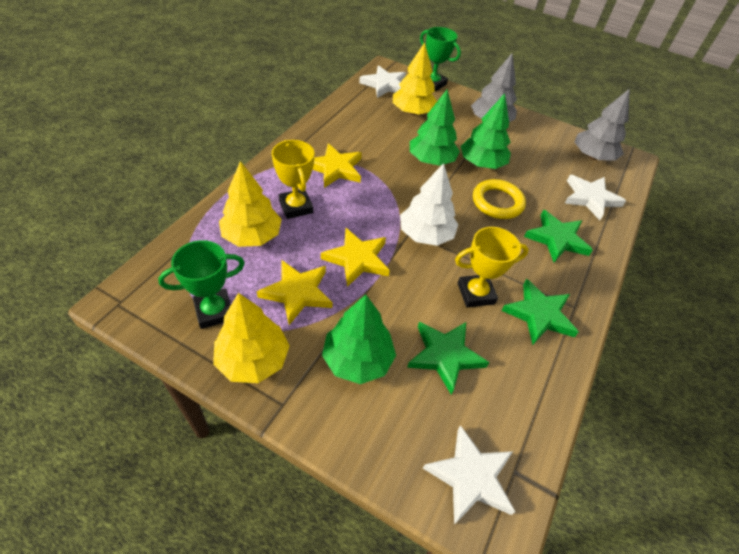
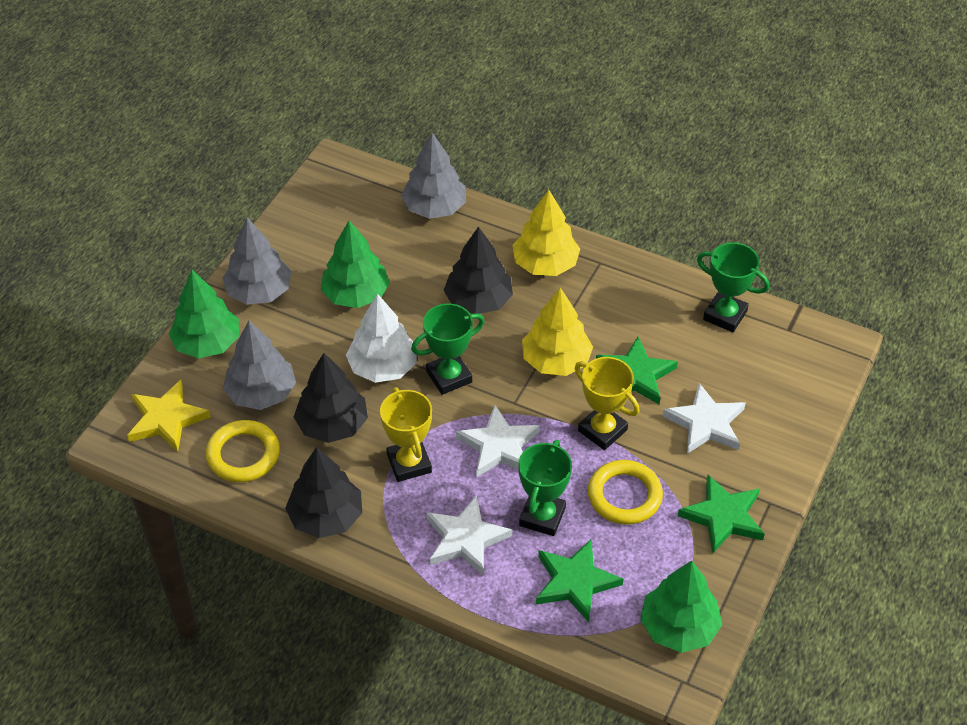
black tree: none = 0 -> [285,447,362,538] [294,353,368,443] [444,226,513,314] = 3
green trophy: [158,240,245,329] [420,27,461,92] = 2 -> [411,303,485,395] [518,440,572,536] [697,242,769,332] = 3
grey tree: [471,54,517,122] [575,89,630,161] = 2 -> [222,218,291,305] [223,321,296,410] [401,133,466,219] = 3
yellow ring: [473,179,526,219] = 1 -> [206,420,280,482] [588,460,663,525] = 2
yellow star: [257,260,333,325] [313,143,362,188] [321,228,390,287] = 3 -> [127,380,211,452] = 1
yellow tree: [213,293,290,383] [219,161,282,247] [393,42,437,115] = 3 -> [512,190,580,276] [522,287,593,376] = 2

